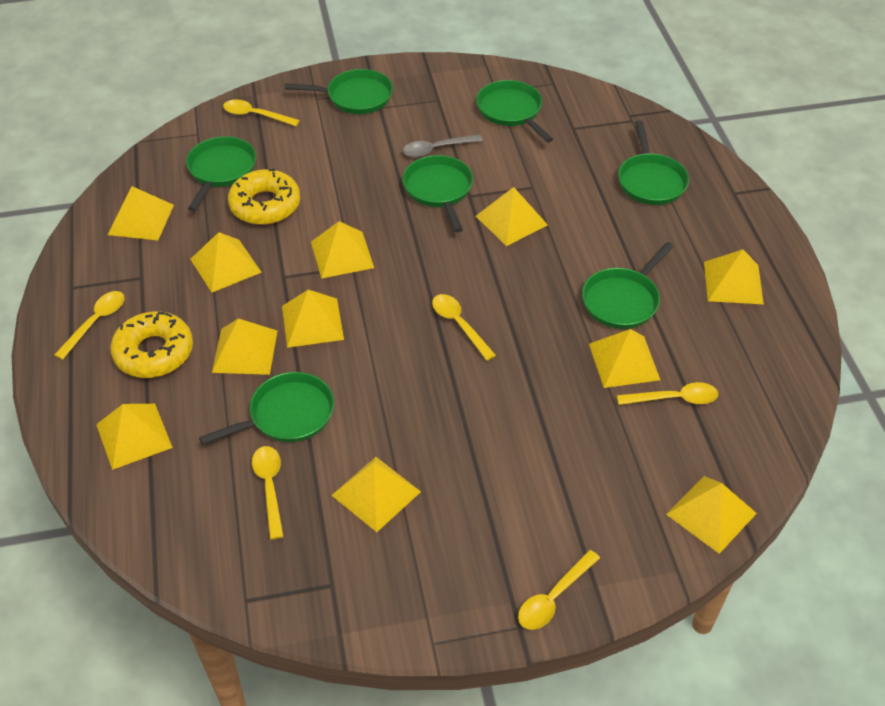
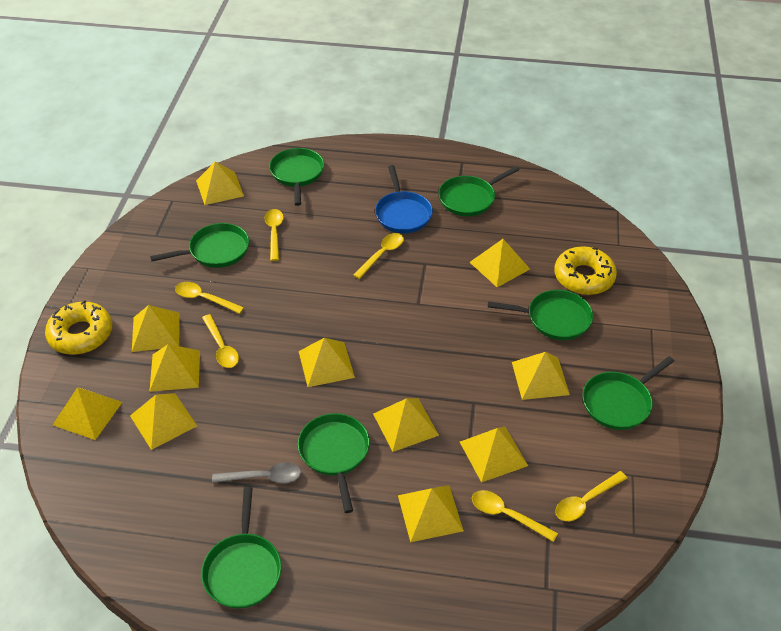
blue pan: none = 0 -> [375,165,433,233] = 1

